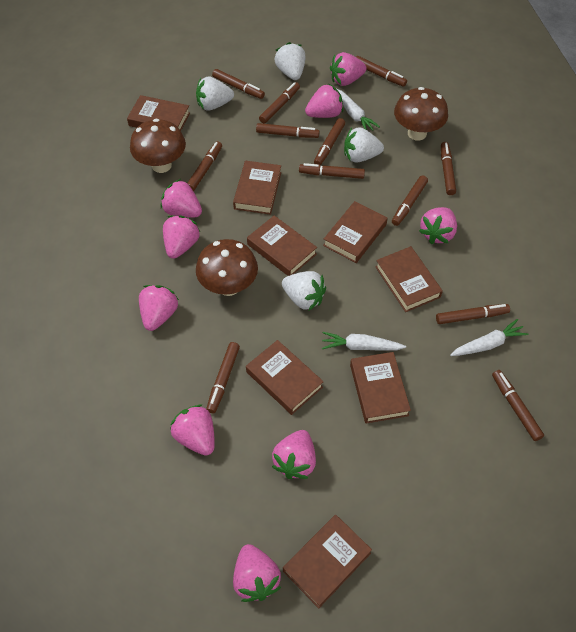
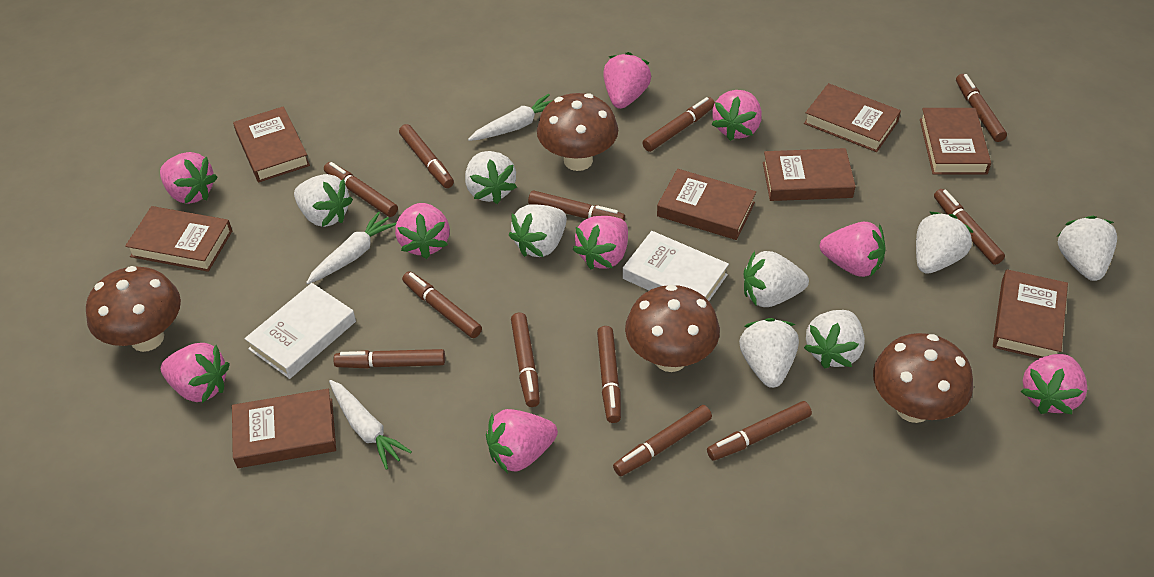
brown mushroom: [130,119,186,173] [196,239,258,296] [394,87,448,140] = 3 -> [86,266,181,352] [537,93,618,171] [625,285,720,372] [873,333,973,423] = 4
white book: none = 0 -> [244,283,356,379] [623,231,729,301] = 2
white strawberry: [196,77,234,111] [275,42,305,80] [282,271,326,311] [344,128,384,162] = 4 -> [294,174,353,227] [465,151,517,204] [509,204,567,257] [739,318,799,388] [744,251,809,307] [804,310,865,369] [916,212,973,274] [1056,216,1117,281] = 8

